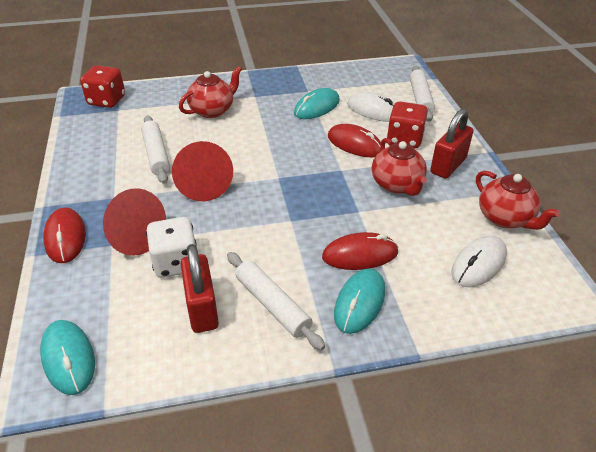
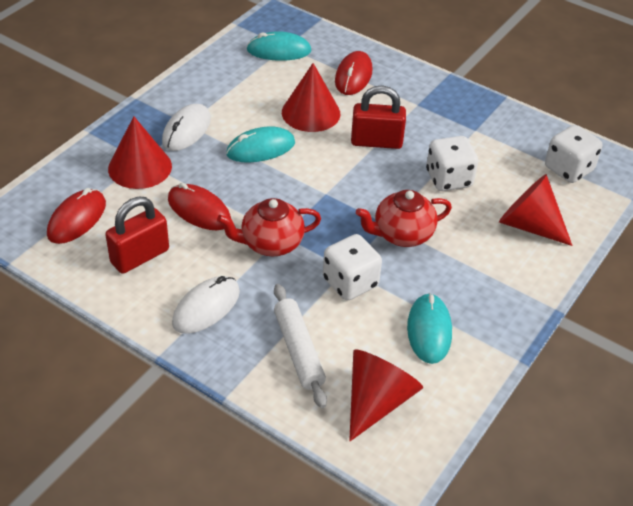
red cone: [103,188,166,256] [172,141,233,201] = 2 -> [108,116,172,189] [282,63,340,132] [349,349,423,441] [499,174,573,246] = 4
red dice: [80,65,125,108] [387,101,428,148] = 2 -> none = 0
red teapot: [179,66,242,118] [372,138,427,196] [476,171,560,230] = 3 -> [217,198,321,256] [356,190,452,247] = 2
white dice: [146,217,197,278] = 1 -> [323,234,382,301] [426,136,478,191] [545,125,602,183] = 3
white rolling pin: [141,115,170,184] [227,252,325,350] [410,66,435,122] = 3 -> [274,284,327,408] = 1

